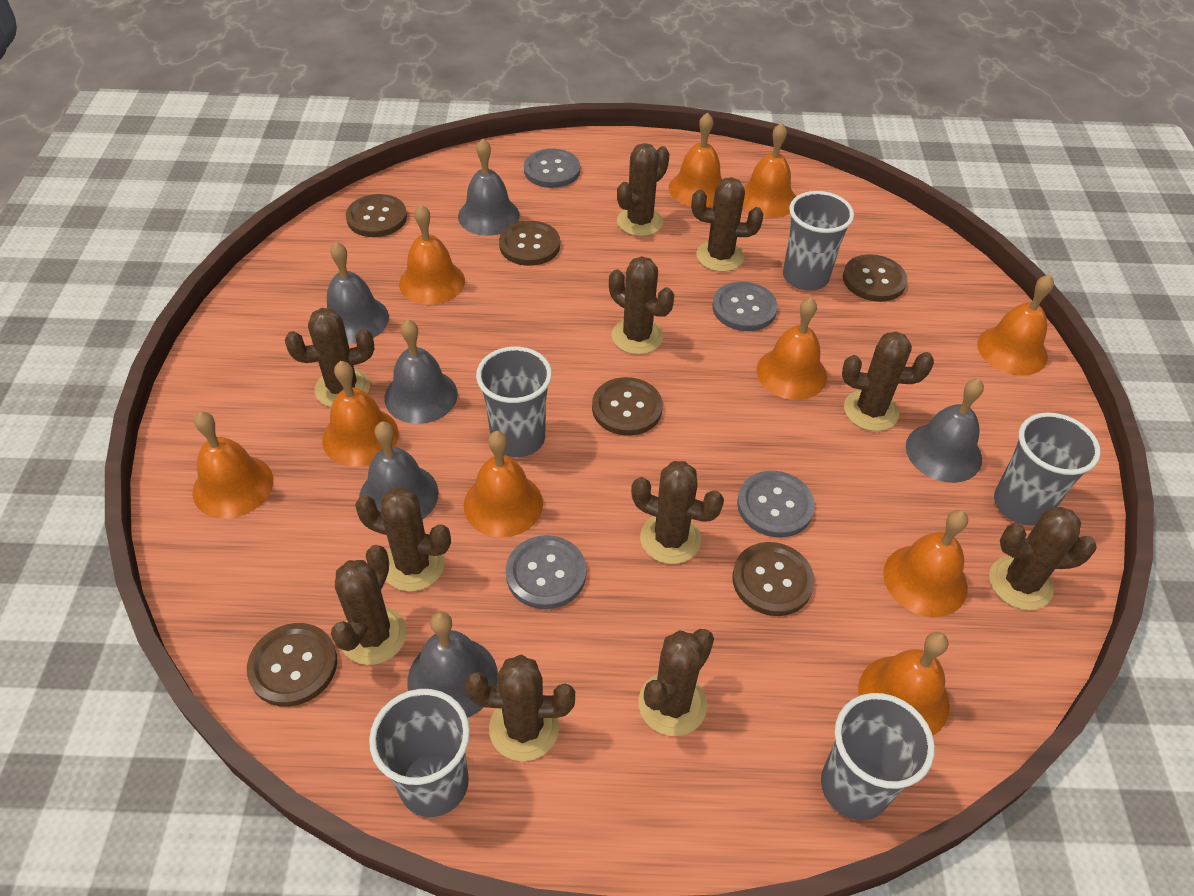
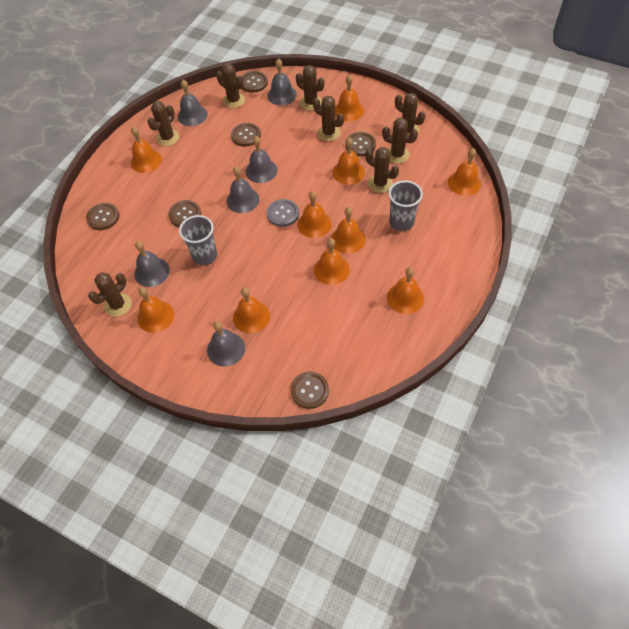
brown cactus: [285,308,374,407] [331,545,407,665] [355,487,451,592] [465,655,575,761] [609,256,674,355] [617,143,670,236] [631,461,724,564] [639,629,714,736] [691,177,763,272] [842,331,934,431] [989,507,1097,610] = 11 -> [88,272,132,317] [147,101,179,146] [216,63,245,108] [296,65,324,111] [313,96,344,141] [365,147,399,193] [382,118,418,164] [395,93,425,135] = 8
grey button: [506,535,586,609] [524,149,580,188] [712,281,778,331] [737,471,815,537] = 4 -> [267,199,299,227] = 1
grey cup: [369,689,470,817] [476,346,552,457] [783,191,854,291] [821,693,935,820] [994,412,1101,526] = 5 -> [179,215,217,265] [388,181,423,231] = 2

